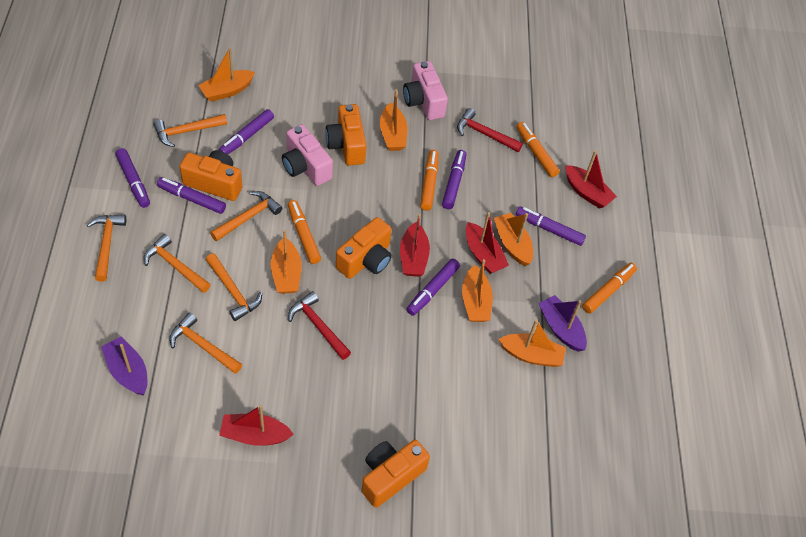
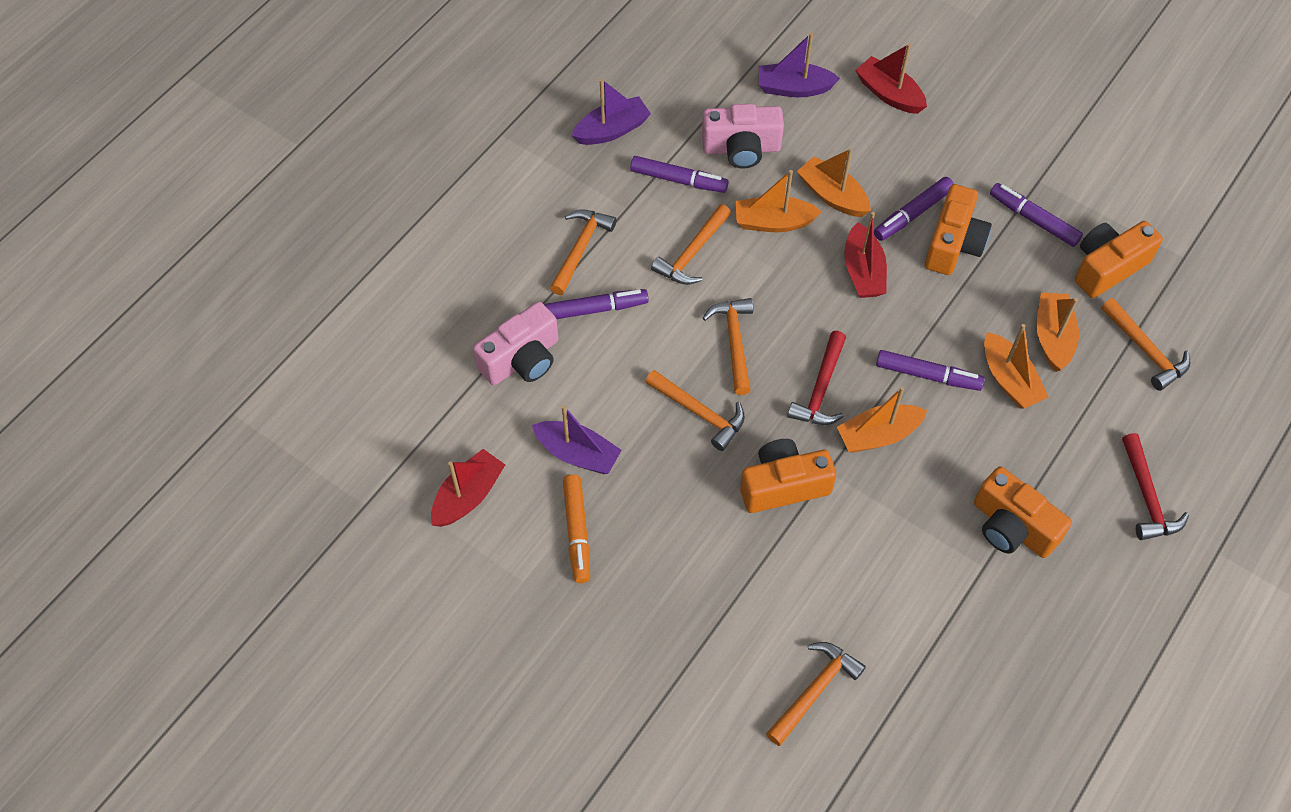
orange boat: [198,47,255,102] [271,230,302,294] [380,89,408,151] [462,259,493,322] [494,213,533,266] [499,319,566,367] = 6 -> [736,170,822,232] [797,148,871,217] [837,387,927,453] [984,324,1049,409] [1037,292,1079,372] = 5
orange marker: [288,200,321,264] [420,150,439,211] [517,122,560,177] [582,263,637,313] = 4 -> [563,474,590,583] = 1
purple boat: [101,337,148,395] [538,295,587,352] = 2 -> [532,405,622,474] [571,79,651,145] [759,33,840,97] = 3
purple marker: [115,148,150,208] [157,177,226,214] [219,109,274,154] [406,259,460,316] [442,150,467,209] [516,206,586,246] = 6 -> [544,289,649,319] [630,156,729,193] [874,177,954,241] [876,350,985,391] [990,183,1083,247] = 5
red boat: [219,405,294,446] [400,214,430,277] [466,212,509,274] [565,150,617,209] = 4 -> [431,449,505,527] [844,212,887,298] [855,43,927,114] = 3

